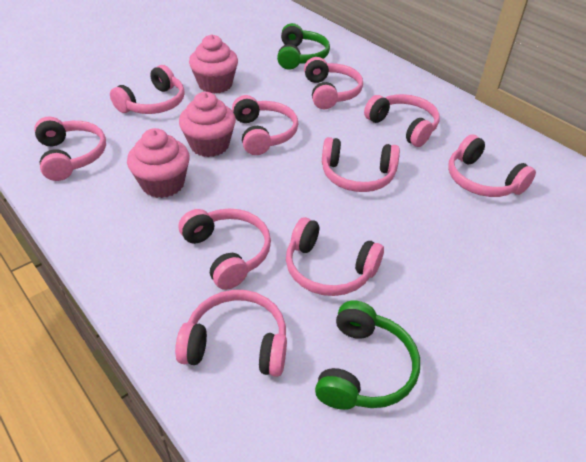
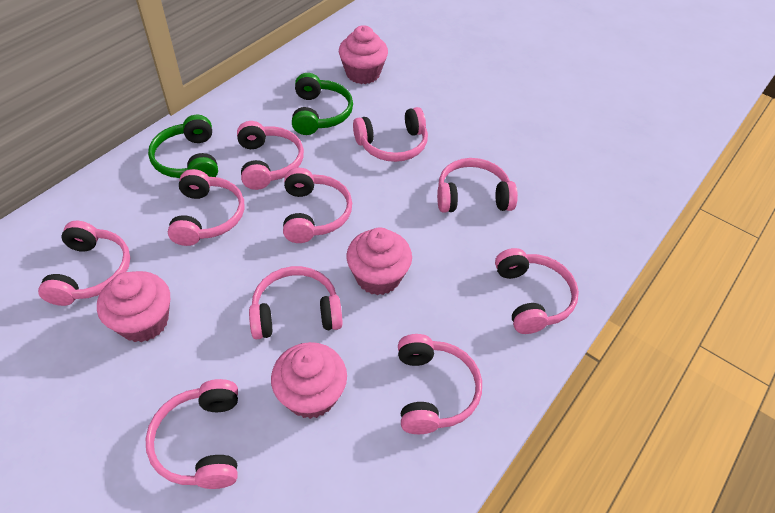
pink cupcake: [127,128,190,198] [179,92,236,157] [189,34,238,93] = 3 -> [97,271,170,342] [271,342,347,419] [339,25,388,84] [346,228,412,295] = 4

